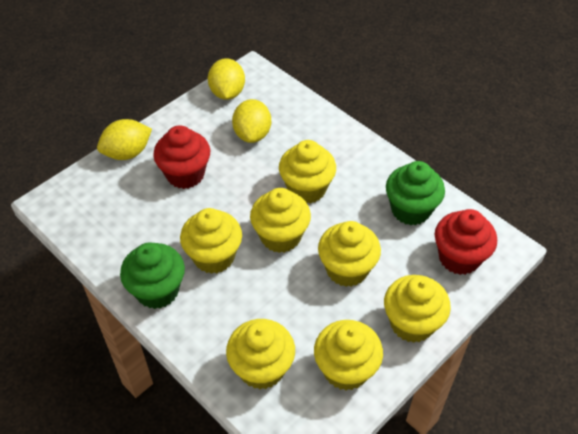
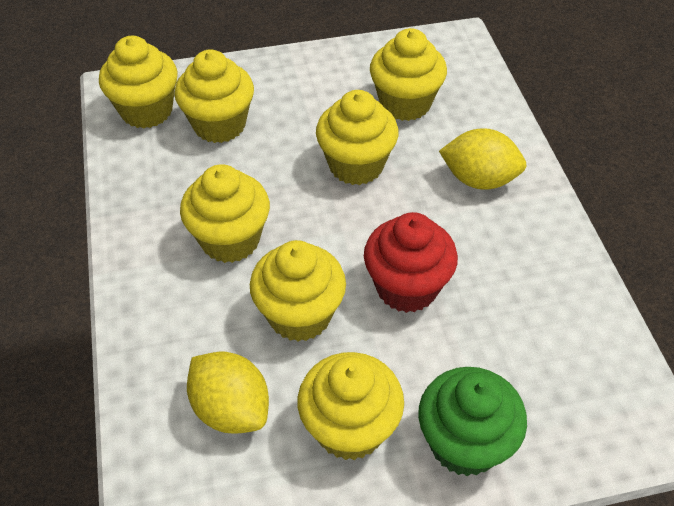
green cupcake: [120,243,185,309] [386,161,445,225] = 2 -> [418,367,527,476] = 1
red cupcake: [153,125,210,189] [435,209,497,275] = 2 -> [364,212,458,313] = 1
yellow lemon: [97,119,152,160] [208,58,245,100] [232,99,271,143] = 3 -> [187,352,269,434] [439,128,527,190] = 2

